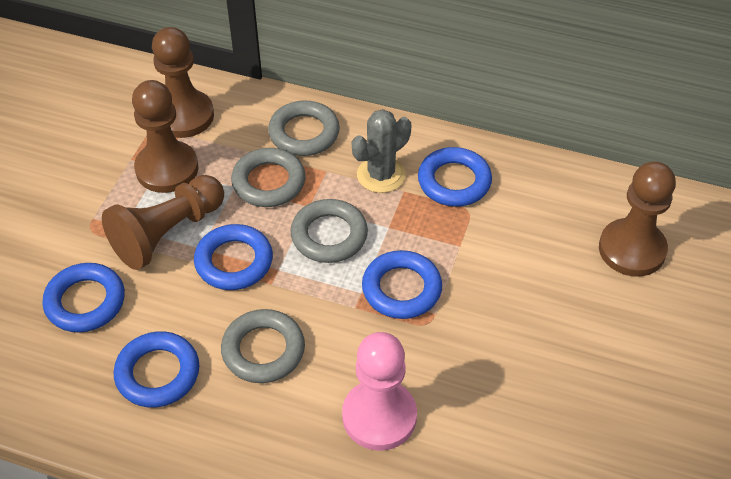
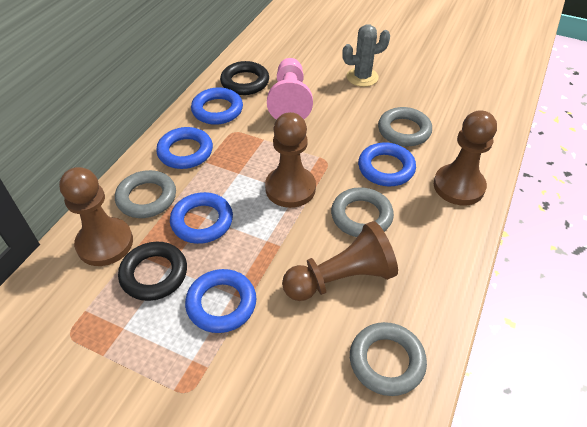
black ring: none = 0 -> [118,242,187,301] [220,61,269,95] = 2

